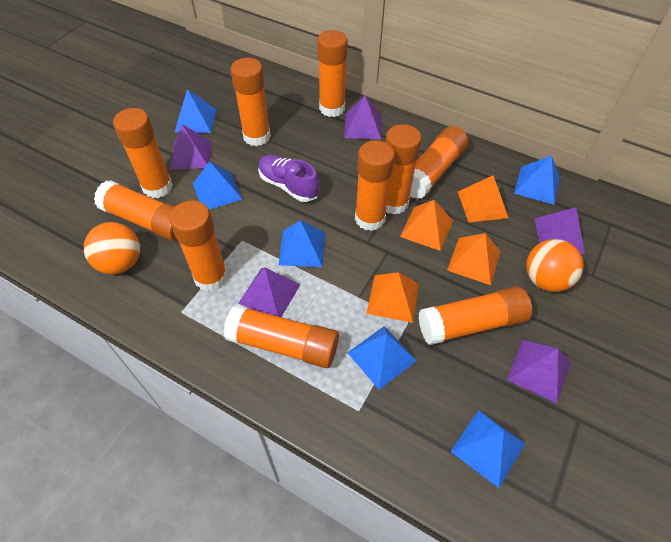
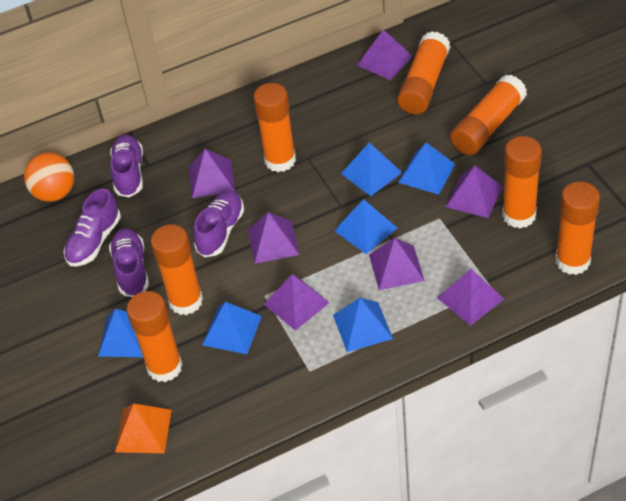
orange ball: [84,222,140,274] [526,239,584,292] = 2 -> [24,152,74,202] = 1
orange glue stick: [94,180,178,241] [113,108,173,198] [169,200,228,292] [224,305,339,368] [231,58,271,146] [317,30,348,117] [355,140,395,231] [385,124,422,214] [410,126,468,199] [419,286,532,345] = 10 -> [127,291,183,382] [151,224,203,315] [253,83,296,172] [397,31,450,114] [450,75,527,155] [502,136,542,229] [555,181,600,275] = 7
orange pyramid: [366,272,419,323] [400,200,453,251] [447,233,501,285] [458,175,508,222] = 4 -> [115,404,172,453] = 1
purple pyramid: [170,124,212,169] [238,267,301,317] [344,96,381,139] [507,340,571,403] [534,207,585,254] = 5 -> [189,149,235,198] [248,212,299,264] [264,274,330,331] [357,30,413,80] [369,238,425,290] [437,269,504,326] [446,166,502,218] = 7
purple shoe: [258,155,319,202] = 1 -> [64,189,121,266] [109,228,149,297] [110,134,143,197] [193,190,244,258] = 4

